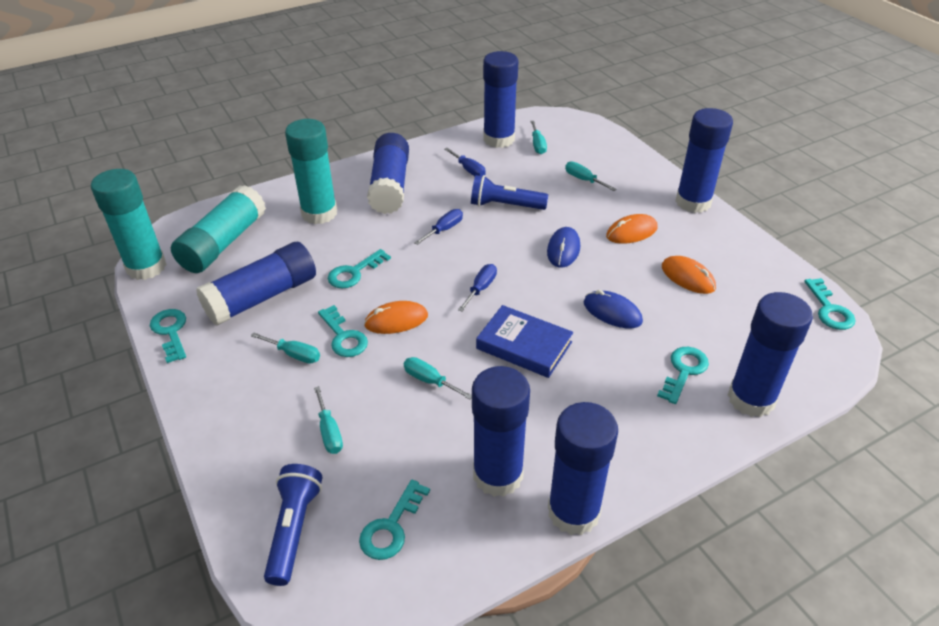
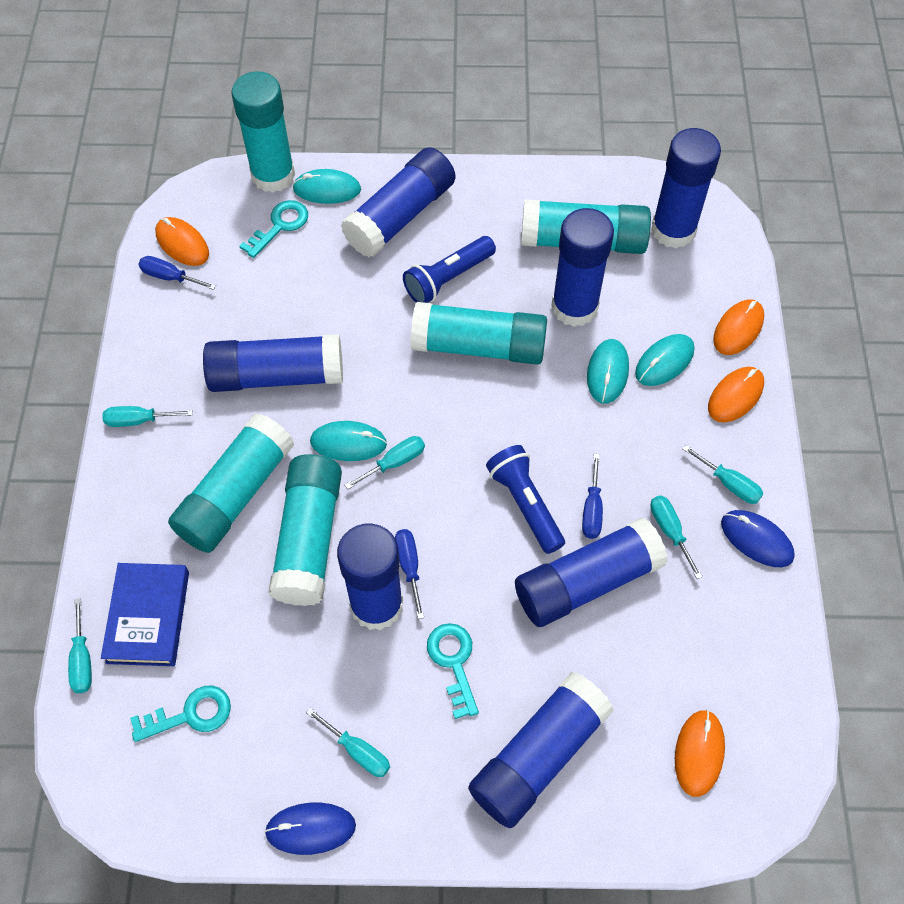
orange mouse: [364,301,428,334] [606,214,658,244] [662,256,716,294] = 3 -> [155,217,209,266] [675,710,725,797] [708,367,764,422] [713,299,764,355] = 4
turquoise glue stick: [91,169,167,280] [171,185,266,273] [285,119,337,224] = 3 -> [168,413,294,553] [231,71,295,193] [268,454,342,606] [410,302,547,365] [521,199,651,254] = 5
turquoise key: [150,309,186,363] [318,305,368,357] [327,249,391,288] [359,480,430,560] [657,347,709,404] [804,278,856,330] = 6 -> [130,686,231,742] [240,200,308,258] [427,623,479,719] = 3
turquoise mouse: none = 0 -> [292,169,361,204] [310,421,387,461] [587,339,629,404] [635,334,694,386] = 4
turquoise screwdriver: [251,333,320,364] [314,386,343,454] [404,357,472,400] [531,121,547,154] [565,161,617,191] = 5 -> [68,598,92,693] [102,406,193,427] [306,707,390,777] [345,436,425,489] [650,496,703,579] [683,445,763,504] = 6

